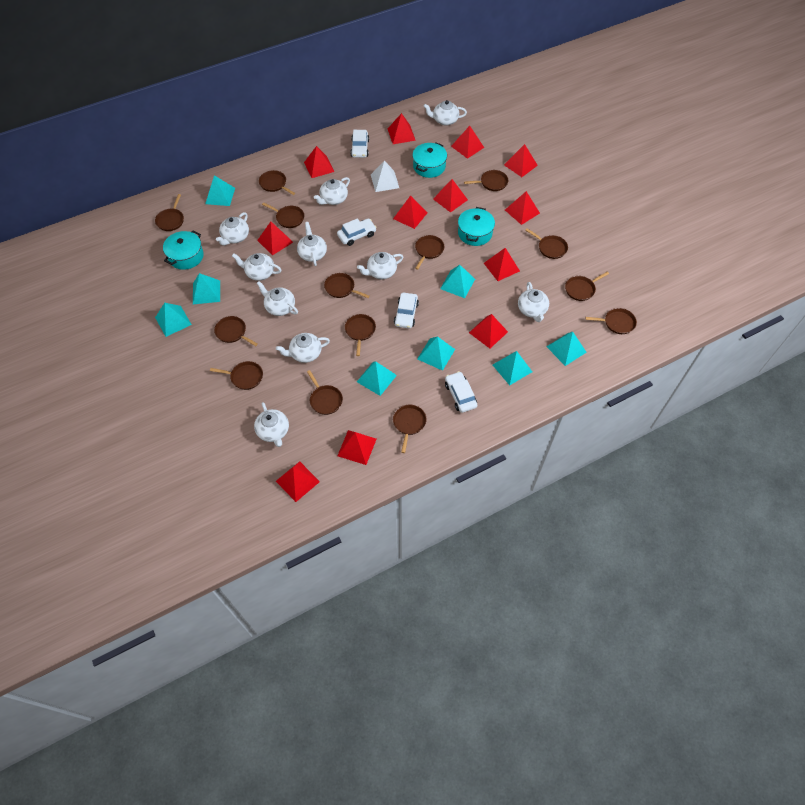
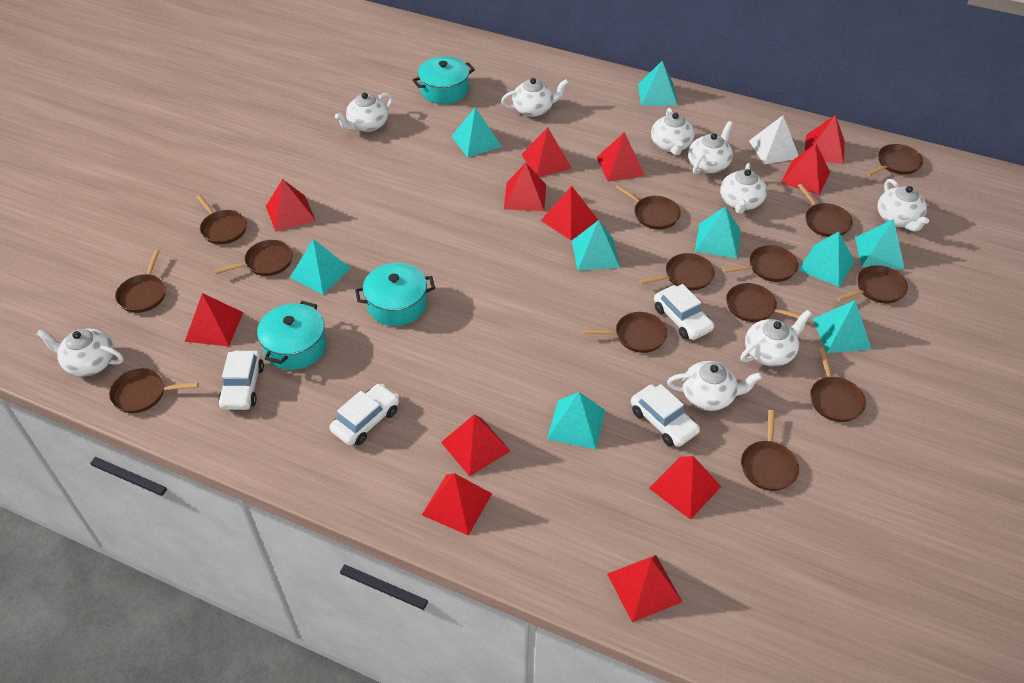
turquoise pyramid: [155,303,192,337] [193,273,220,304] [205,175,235,206] [357,361,397,396] [417,336,455,371] [440,265,475,298] [493,351,532,385] [546,332,586,366] = 8 -> [290,239,351,295] [452,107,502,158] [547,392,605,449] [572,220,620,271] [638,61,678,106] [695,206,741,258] [799,231,855,287] [813,300,871,353] [855,219,905,270] = 9
white teapot: [216,212,249,246] [232,253,281,281] [254,402,289,447] [257,281,298,316] [276,333,330,363] [297,222,327,266] [314,177,350,205] [357,252,403,279] [423,100,467,126] [518,282,549,322] = 10 -> [37,329,124,376] [335,92,393,132] [501,78,569,117] [651,108,695,155] [667,361,762,411] [688,121,733,174] [720,163,767,214] [740,310,811,366] [877,179,929,232] = 9

